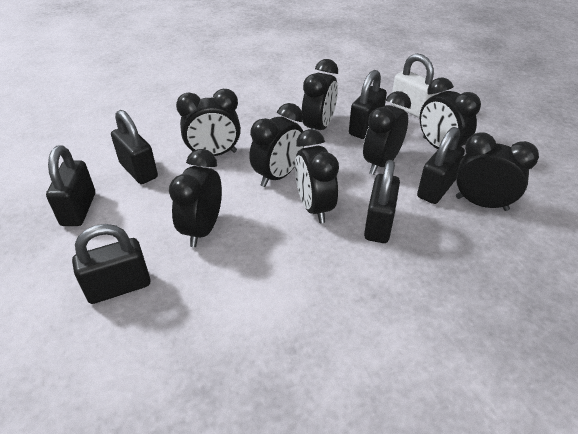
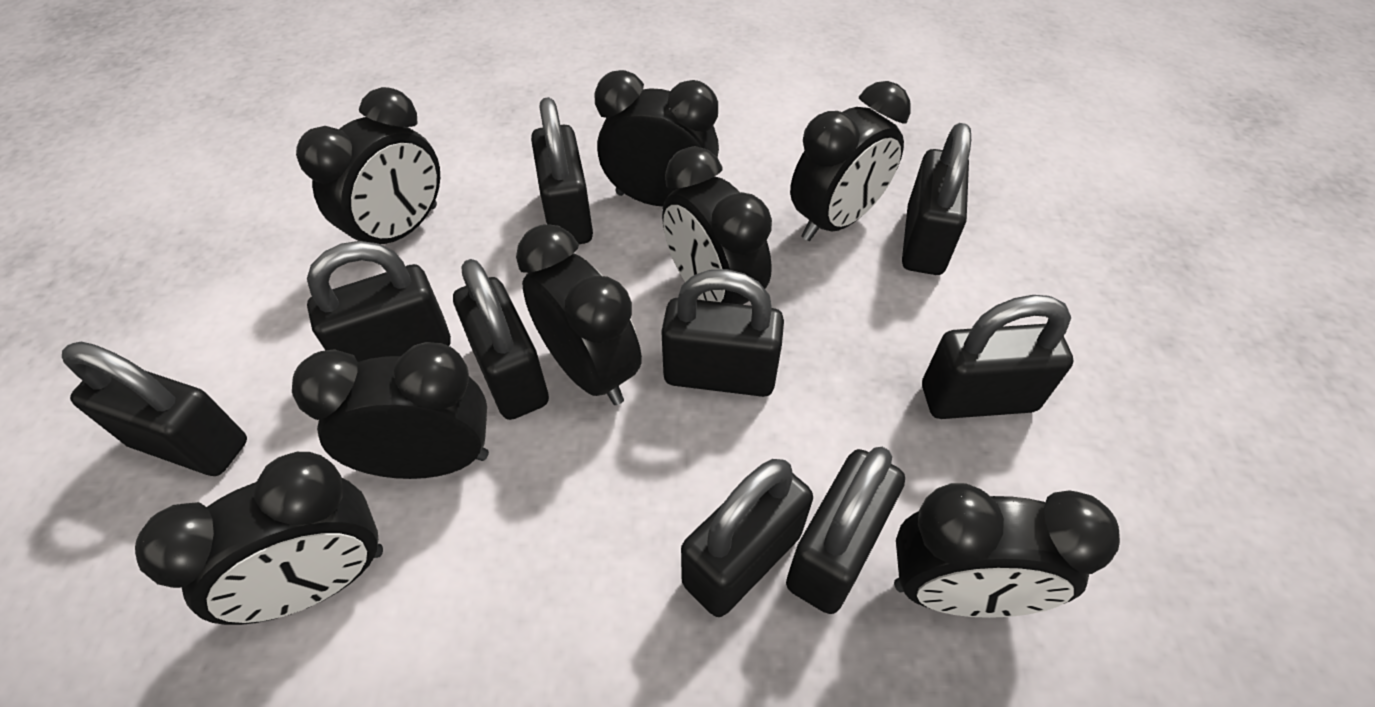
black padlock: [46,145,95,226] [72,224,151,304] [111,110,158,184] [349,70,387,139] [364,160,400,243] [417,127,465,204] = 6 -> [62,342,247,476] [307,241,451,362] [453,259,549,420] [531,97,593,244] [661,269,784,397] [681,459,813,617] [786,447,905,614] [902,123,971,275] [922,295,1073,419] = 9
white padlock: [391,54,437,118] = 1 -> none = 0

